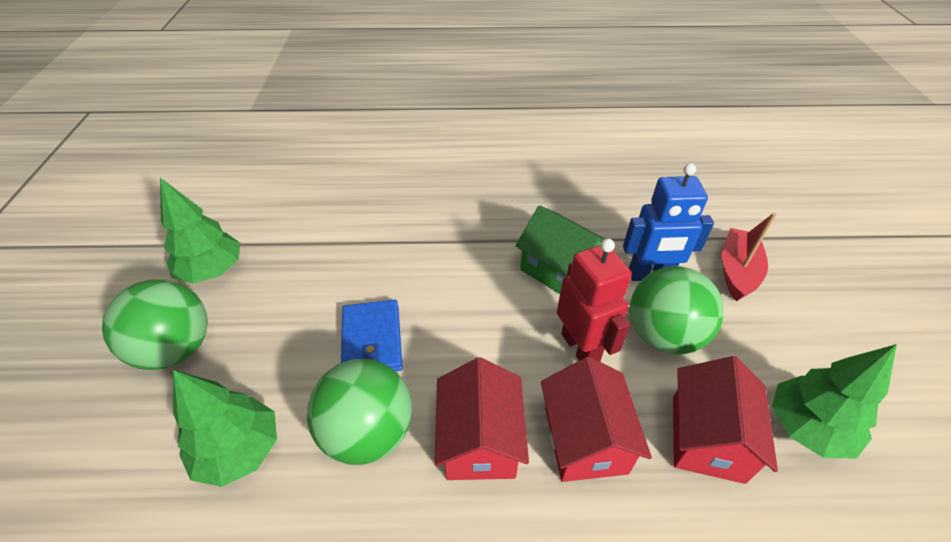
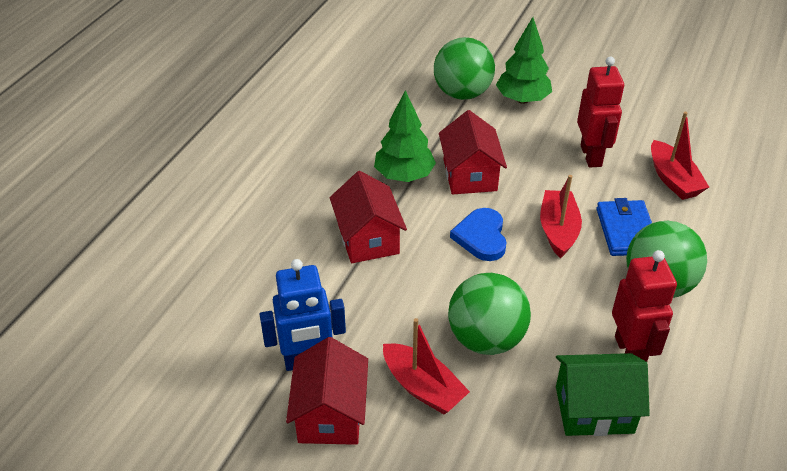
blue heart: none = 0 -> [450,208,507,261] = 1
green tree: [160,178,240,283] [173,370,277,487] [772,344,897,459] = 3 -> [374,90,436,182] [496,17,552,104] = 2
red boat: [722,213,776,301] = 1 -> [383,318,470,414] [540,175,582,258] [651,112,709,200] = 3
red robot: [557,239,632,362] = 1 -> [577,57,624,167] [612,250,677,362] = 2

